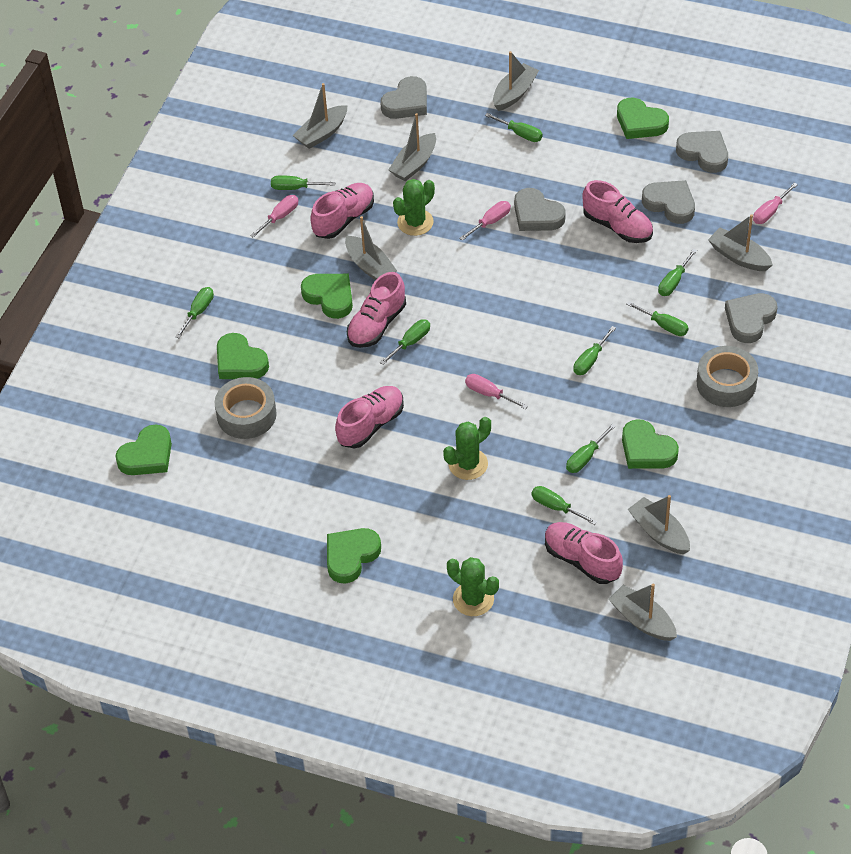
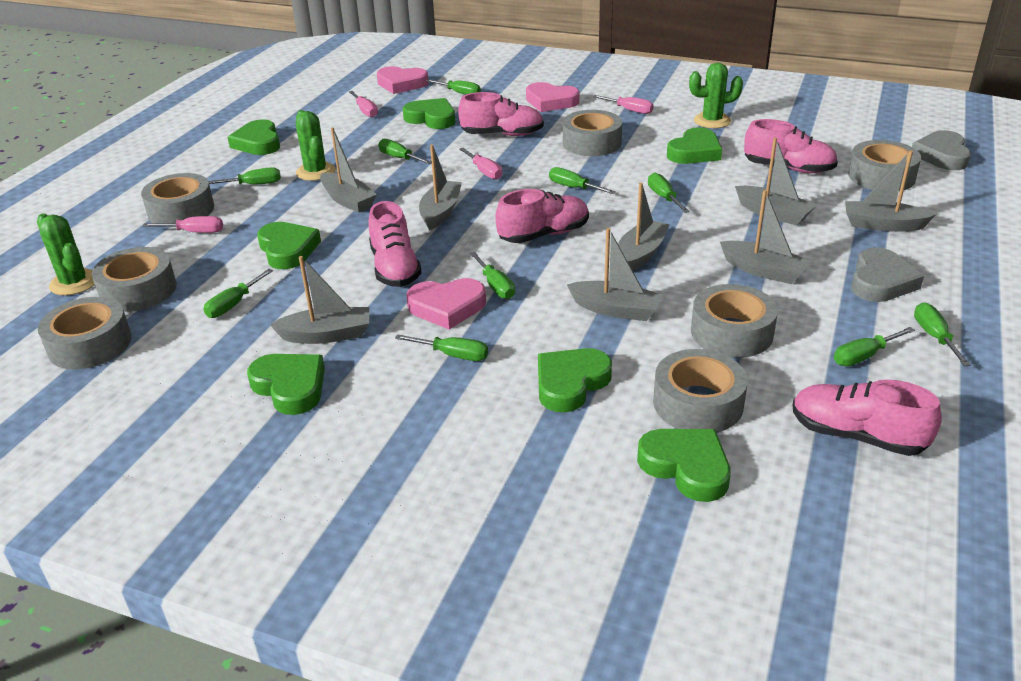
green heart: [116,425,172,475] [217,333,269,379] [301,274,353,319] [327,528,381,584] [617,98,669,139] [622,419,679,469] = 6 -> [228,119,280,155] [247,354,325,415] [257,222,321,269] [403,98,455,129] [538,348,612,412] [637,429,731,502] [667,127,722,164] = 7
green screwdriver: [175,287,214,338] [271,175,336,190] [380,319,430,365] [485,113,543,142] [532,486,597,525] [566,424,616,473] [573,326,616,375] [626,301,689,336] [658,249,697,296] = 9 -> [203,269,273,318] [209,167,281,185] [378,139,432,164] [395,334,488,361] [426,79,481,95] [470,252,515,299] [549,167,616,194] [648,173,690,213] [834,327,915,366] [914,302,971,366] = 10
grey boat: [293,83,347,149] [345,216,397,280] [388,113,436,181] [493,51,539,111] [609,584,677,641] [628,495,690,554] [708,214,773,271] = 7 -> [270,256,369,344] [320,127,377,213] [419,144,462,230] [567,228,663,321] [618,183,669,271] [720,190,811,284] [735,137,817,226] [845,150,936,232] = 8
grey heart: [380,76,427,119] [514,188,566,231] [642,180,695,224] [676,131,728,173] [725,293,777,343] = 5 -> [851,247,924,302] [912,130,971,170] = 2
grey tape: [215,377,277,439] [697,346,758,407] = 2 -> [38,297,132,369] [92,247,177,312] [141,173,214,227] [563,110,622,156] [653,349,748,433] [691,284,778,358] [848,140,921,191] = 7
pink heart: none = 0 -> [377,66,429,94] [406,278,486,330] [526,82,580,112] = 3

